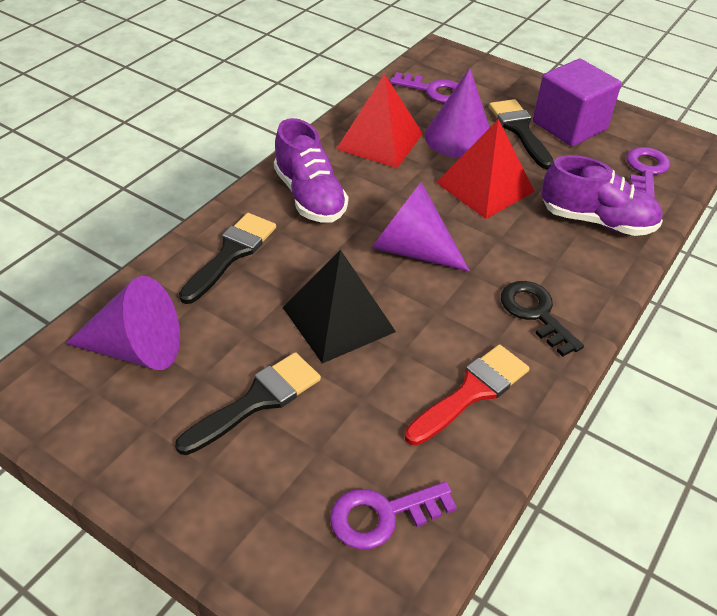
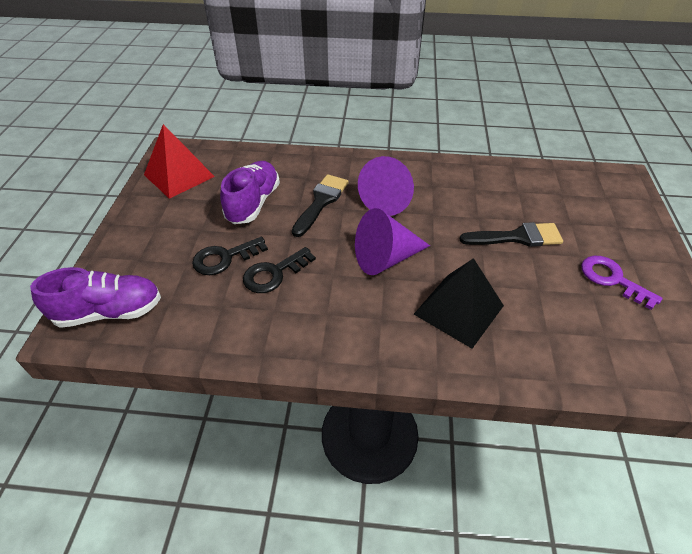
black brush: [175,352,321,455] [179,213,276,304] [489,99,554,169] = 3 -> [292,174,349,237] [460,222,563,247] = 2
black key: [501,281,584,357] = 1 -> [192,237,268,275] [243,247,316,293] = 2
purple cone: [65,276,180,370] [371,182,470,271] [425,68,490,158] = 3 -> [355,208,430,275] [358,156,414,216] = 2
purple cube: [533,59,622,146] = 1 -> none = 0
purple key: [330,482,457,549] [390,72,459,103] [627,147,670,199] = 3 -> [581,256,663,310] = 1
red brush: [405,344,530,446] = 1 -> none = 0
red pyramid: [336,74,423,168] [436,119,535,219] = 2 -> [144,124,215,199] = 1

